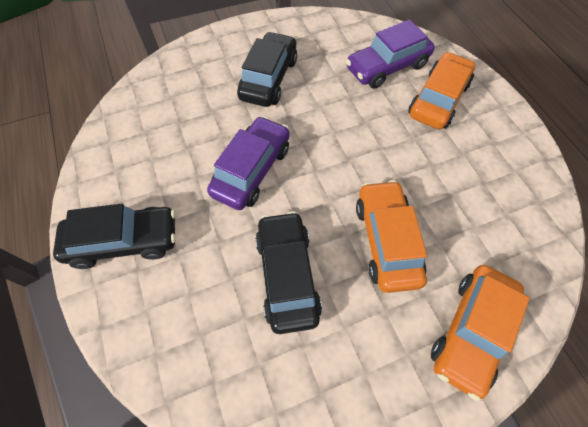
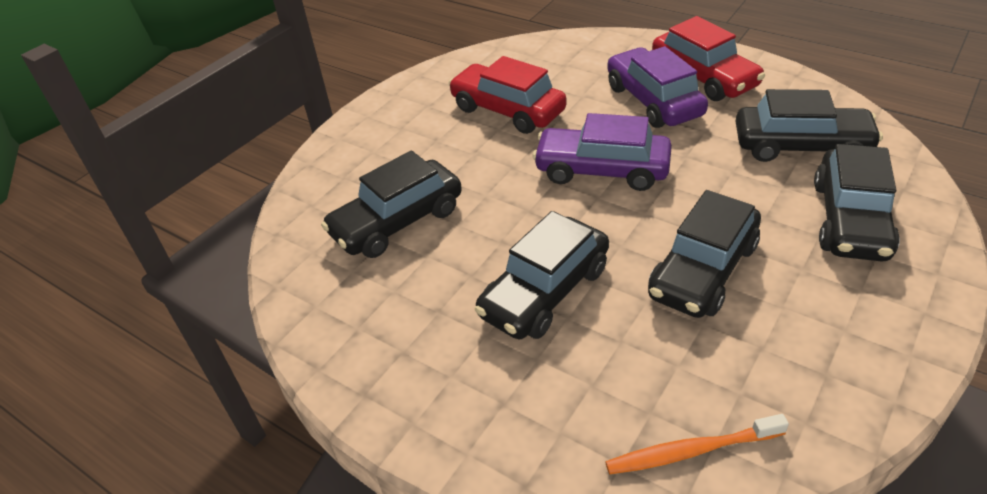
black car: [53,204,176,269] [237,32,297,107] [255,211,322,334] = 3 -> [321,151,462,258] [475,211,609,339] [648,190,761,318] [736,89,883,162] [814,144,900,261] = 5
orange car: [356,180,427,293] [408,52,476,129] [431,265,530,401] = 3 -> none = 0
orange toothbrush: none = 0 -> [605,414,789,474] = 1
red car: none = 0 -> [448,56,567,134] [652,16,765,101] = 2

